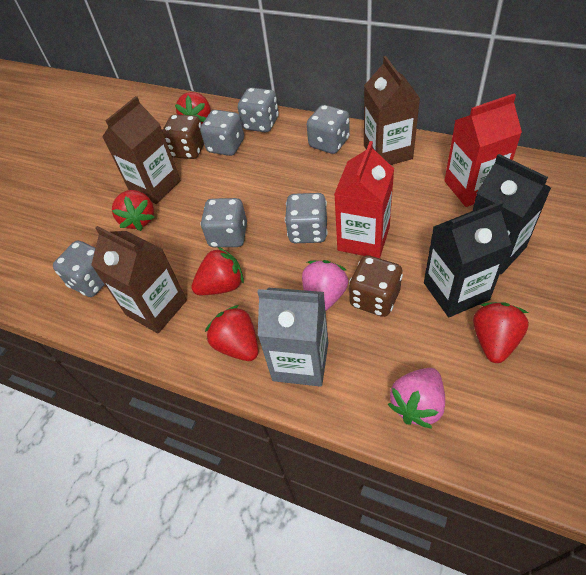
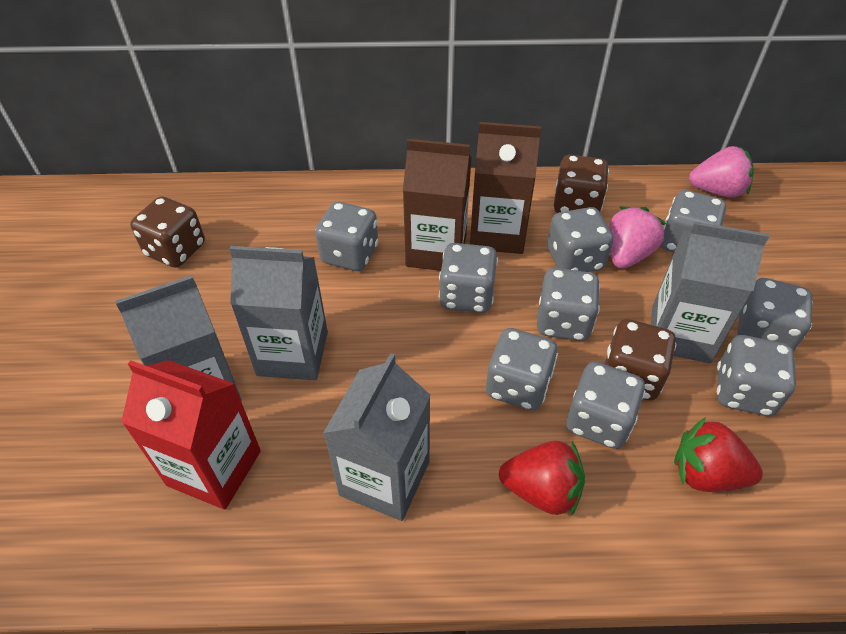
black carton: [424,201,511,317] [472,154,551,274] = 2 -> none = 0
brown carton: [91,226,187,334] [102,96,181,204] [364,56,420,165] = 3 -> [403,139,471,271] [470,122,541,254] = 2
brown dice: [162,114,204,159] [349,255,403,317] = 2 -> [130,197,205,268] [554,155,609,213] [605,319,676,400] = 3
grey carton: [258,288,328,387] = 1 -> [115,275,242,402] [229,246,328,380] [323,353,431,521] [651,221,769,363] = 4
grey dice: [53,241,105,297] [200,110,244,156] [201,198,247,247] [238,87,279,132] [285,193,328,243] [307,105,350,154] = 6 -> [315,202,378,271] [439,243,498,313] [486,328,558,410] [537,268,600,341] [547,207,613,272] [566,362,645,449] [661,190,726,252] [717,335,796,416] [737,278,813,351] = 9
red carton: [334,141,394,258] [444,93,522,207] = 2 -> [121,360,261,510] = 1
red strawberry: [112,190,154,231] [175,92,211,124] [191,247,244,295] [205,305,258,361] [473,303,529,363] = 5 -> [499,441,585,516] [674,417,763,492] = 2

